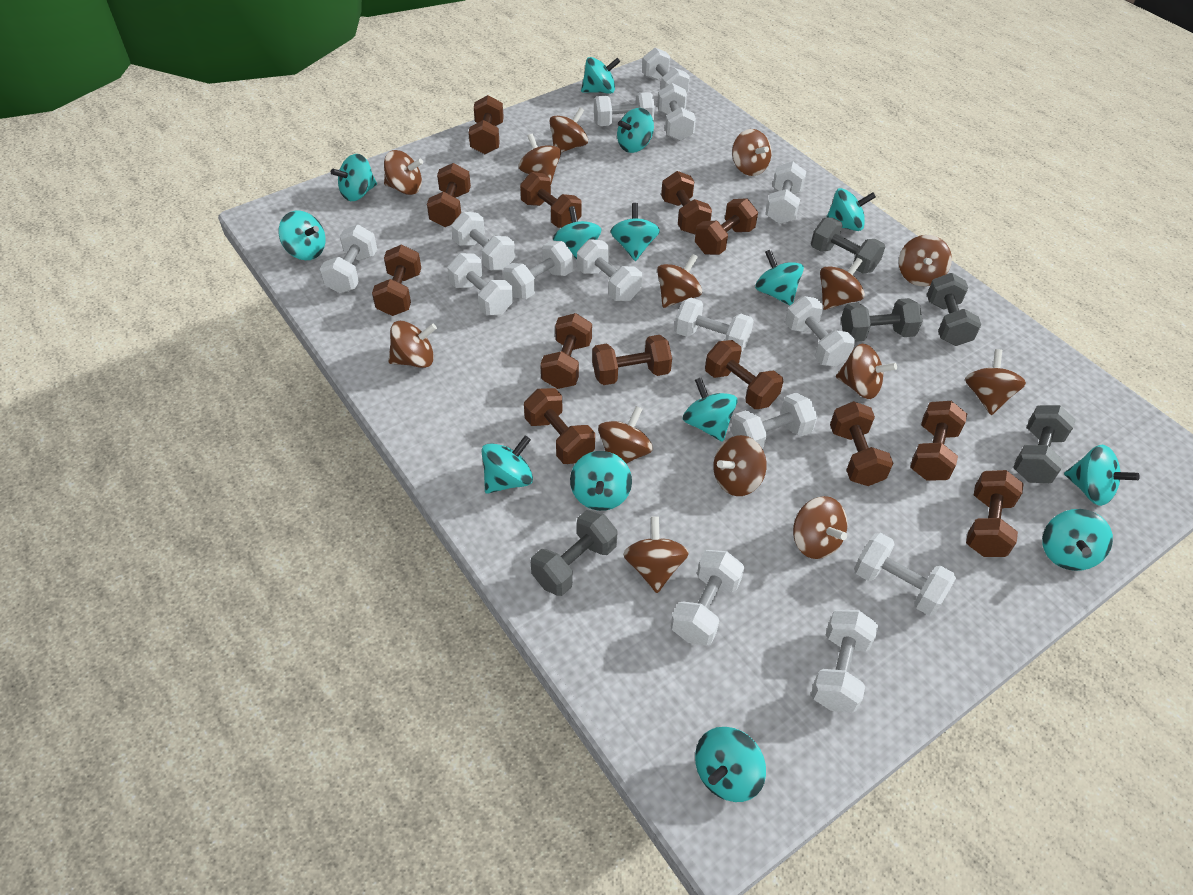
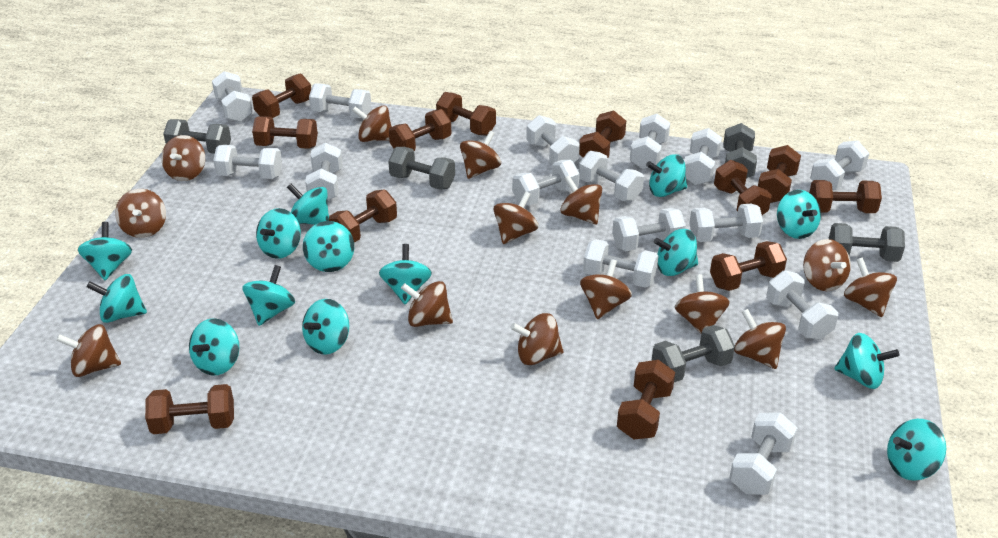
brown dumbbell: [372,245,421,316] [427,163,471,227] [469,95,504,154] [520,172,582,228] [524,388,595,464] [540,313,592,389] [592,335,672,385] [661,171,712,234] [695,198,758,255] [705,340,783,409] [830,401,893,486] [910,401,967,481] [966,470,1023,557] = 13 -> [145,384,234,434] [252,74,311,118] [252,116,318,149] [329,190,397,243] [389,109,451,151] [436,92,496,136] [579,110,626,158] [617,360,675,440] [710,241,787,291] [714,160,772,215] [758,145,801,203] [809,180,882,213] = 12

